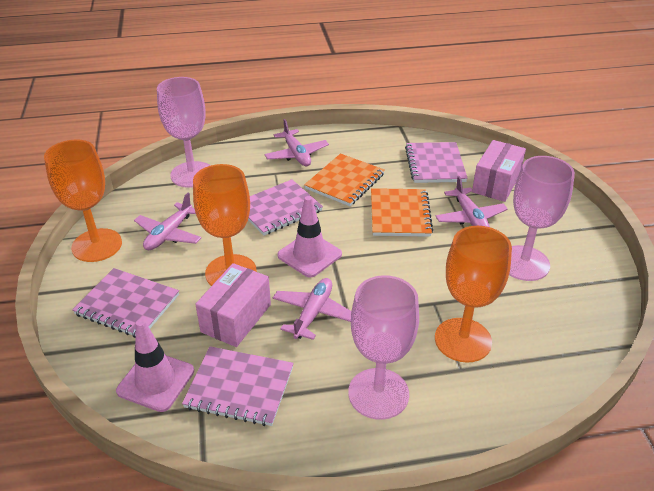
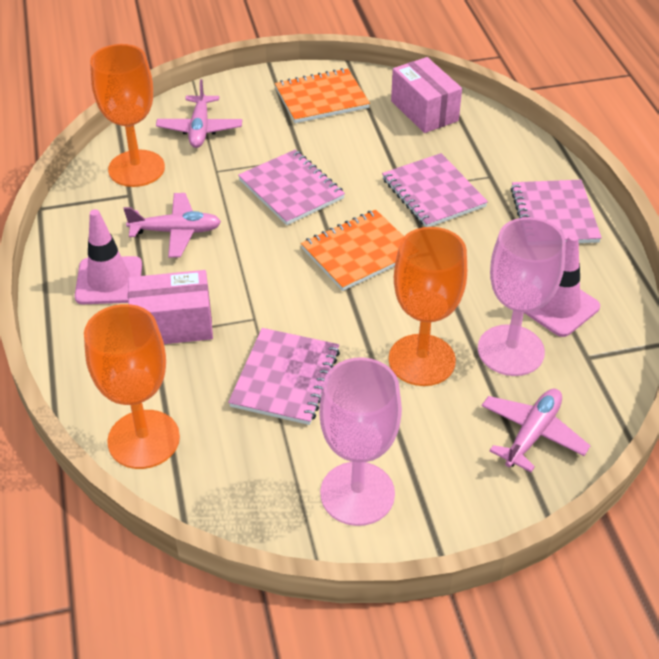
pink goblet: [157,77,210,188] [348,275,419,420] [509,156,575,281] = 3 -> [319,357,402,526] [478,217,566,376] = 2
pink plane: [134,193,201,250] [265,119,329,166] [273,278,351,340] [436,176,508,227] = 4 -> [124,193,221,258] [156,79,242,148] [482,389,591,472] = 3

